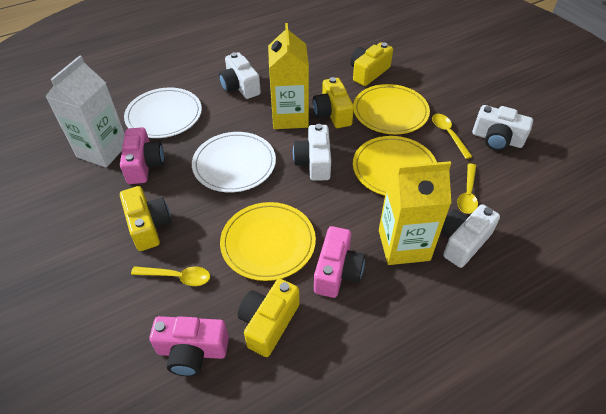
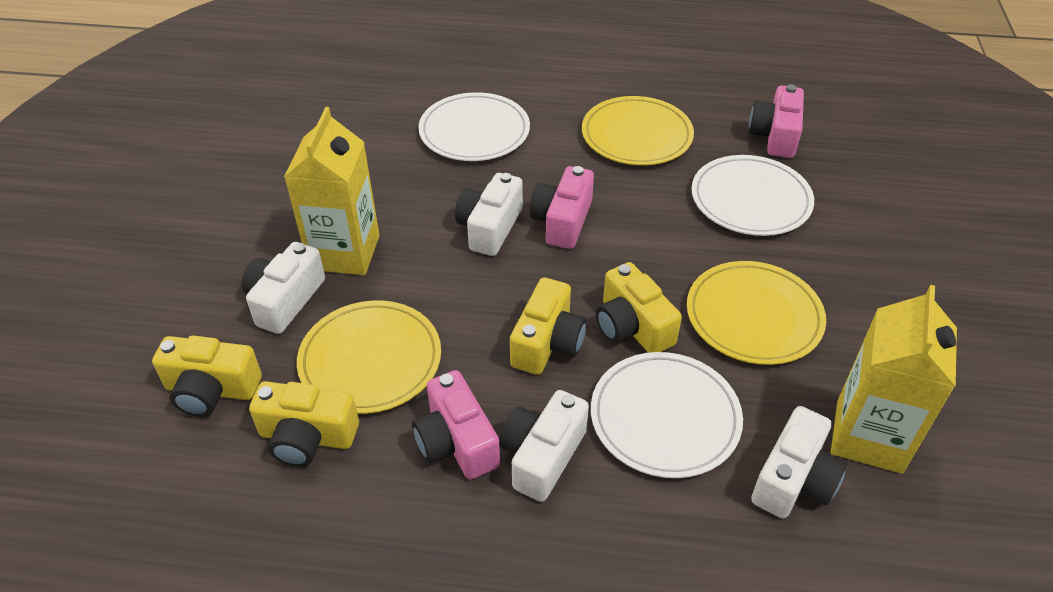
white carton: [46,56,125,167] = 1 -> none = 0
white plate: [124,88,202,138] [192,132,276,192] = 2 -> [418,92,530,161] [591,352,743,478] [691,155,814,236] = 3
yellow spoon: [131,266,210,286] [432,114,473,159] [457,163,478,214] = 3 -> none = 0

